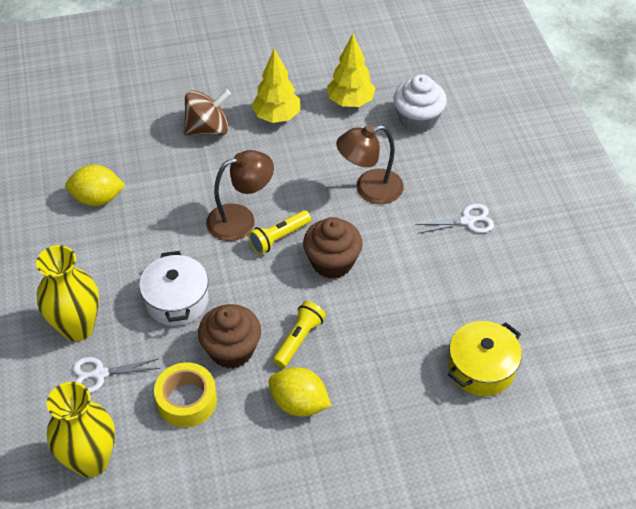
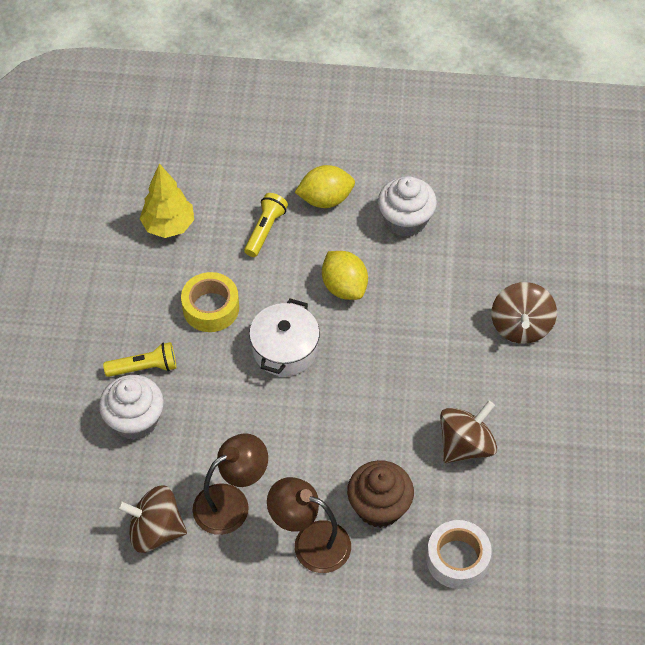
brown cupcake: [198,304,261,369] [303,217,363,279] = 2 -> [347,460,414,528] = 1
brown spinning top: [184,89,231,136] = 1 -> [117,485,187,553] [440,401,497,463] [491,282,557,344] = 3
white cupcake: [393,74,447,133] = 1 -> [99,375,164,440] [378,176,437,237] = 2
white scissors: [72,357,160,393] [415,203,494,234] = 2 -> none = 0
white tape: none = 0 -> [426,520,492,589] = 1
yellow pot: [448,321,522,396] = 1 -> none = 0
yellow tree: [252,49,300,123] [327,34,375,107] = 2 -> [140,164,194,238] = 1
yellow vase: [36,245,99,342] [47,382,115,477] = 2 -> none = 0

